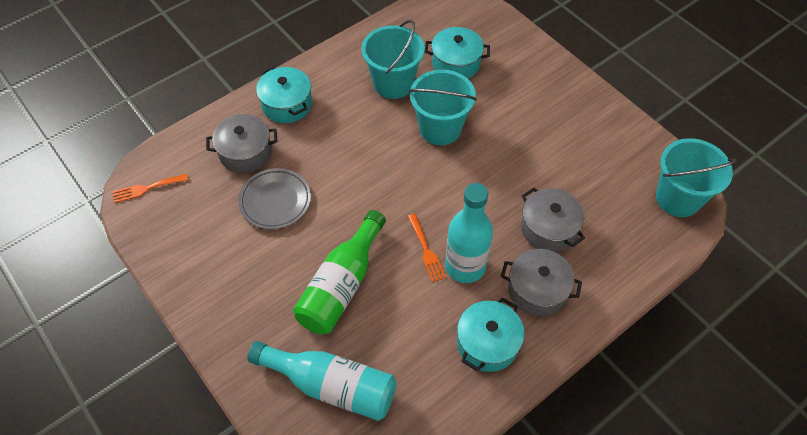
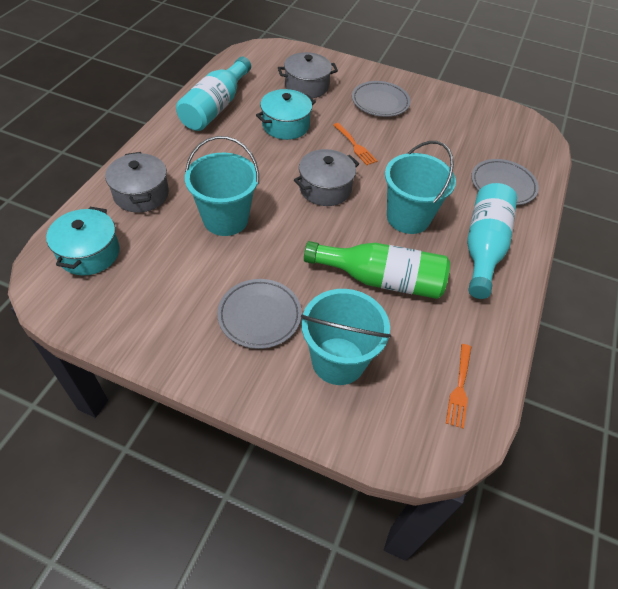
grey plate: [238,168,311,229] = 1 -> [217,279,302,349] [352,81,411,117] [471,159,539,205] = 3
turquoise pot: [256,66,312,123] [425,27,490,79] [457,297,524,372] = 3 -> [46,207,120,275] [256,89,316,140] = 2

